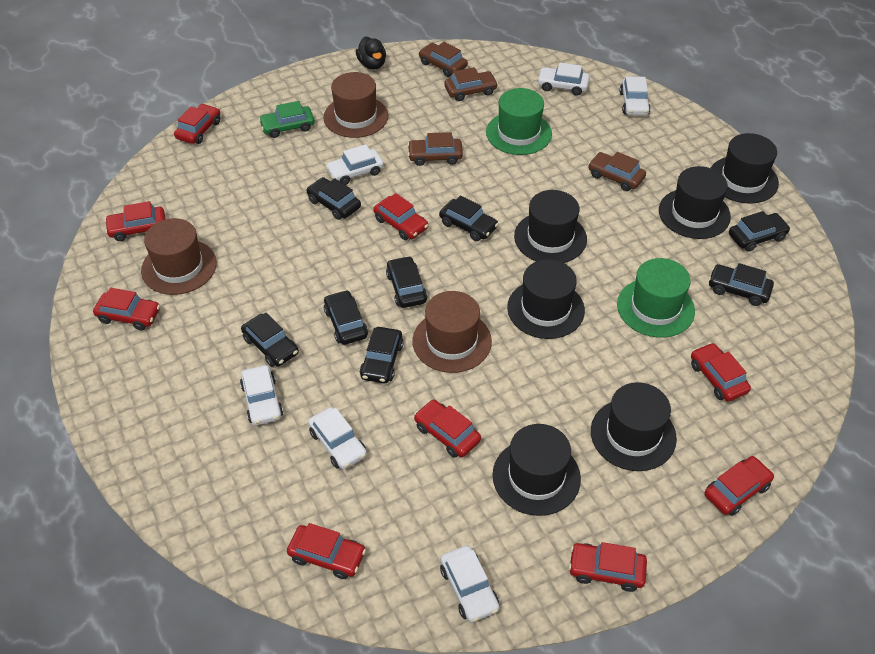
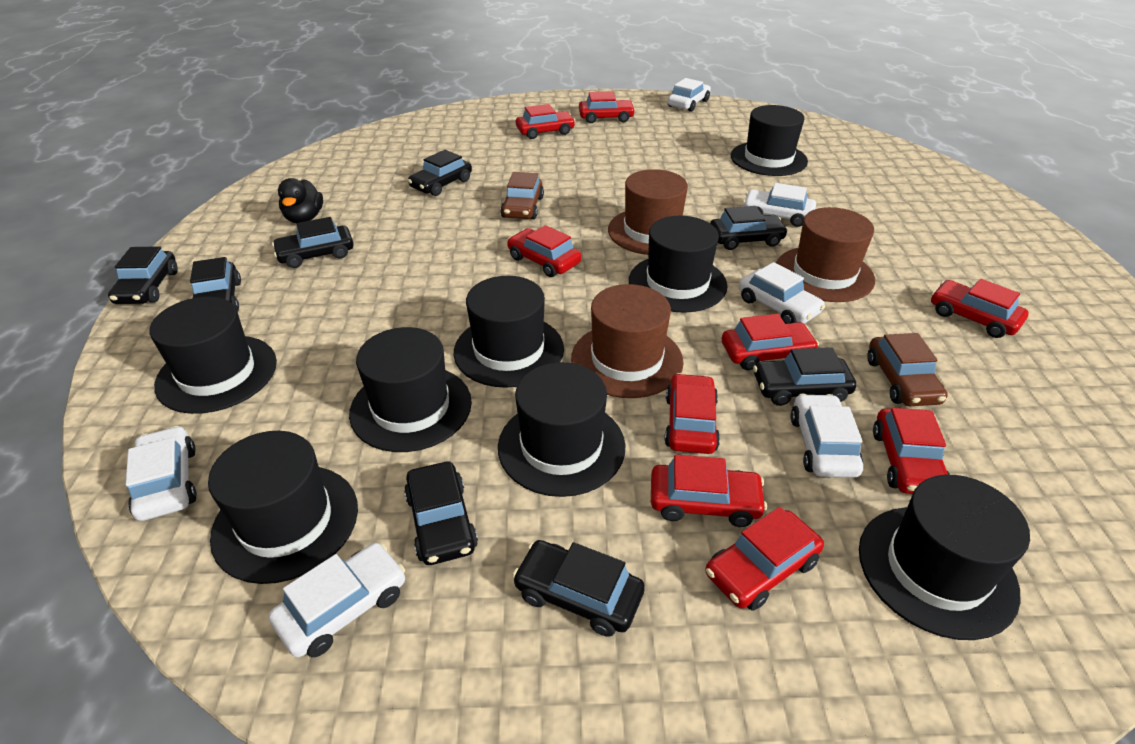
black hat: [492,424,581,516] [507,259,585,339] [514,190,587,263] [591,382,677,471] [659,166,731,239] [711,133,779,204] = 6 -> [150,297,277,414] [208,431,358,584] [349,327,472,452] [454,276,564,388] [498,362,625,497] [629,216,728,312] [731,105,808,176] [859,475,1030,640] = 8
brown car: [407,132,463,166] [419,42,468,77] [444,67,498,101] [588,152,646,191] = 4 -> [500,172,544,219] [867,333,948,406] = 2
green car: [259,101,314,138] = 1 -> none = 0
green hat: [486,88,552,155] [617,258,695,338] = 2 -> none = 0

